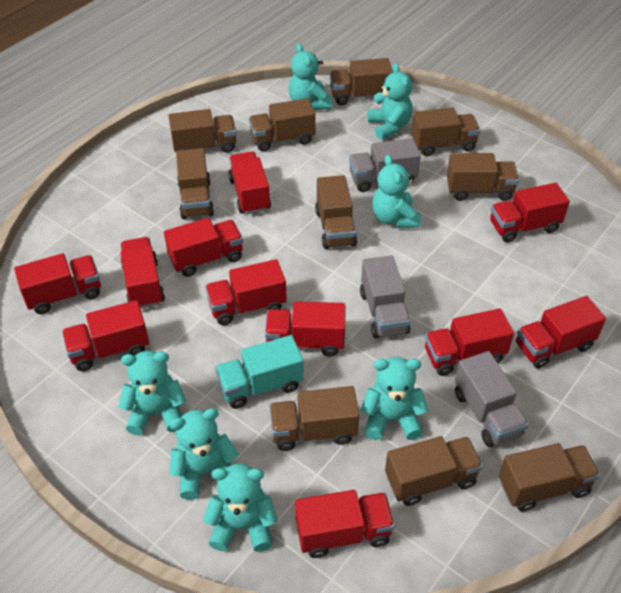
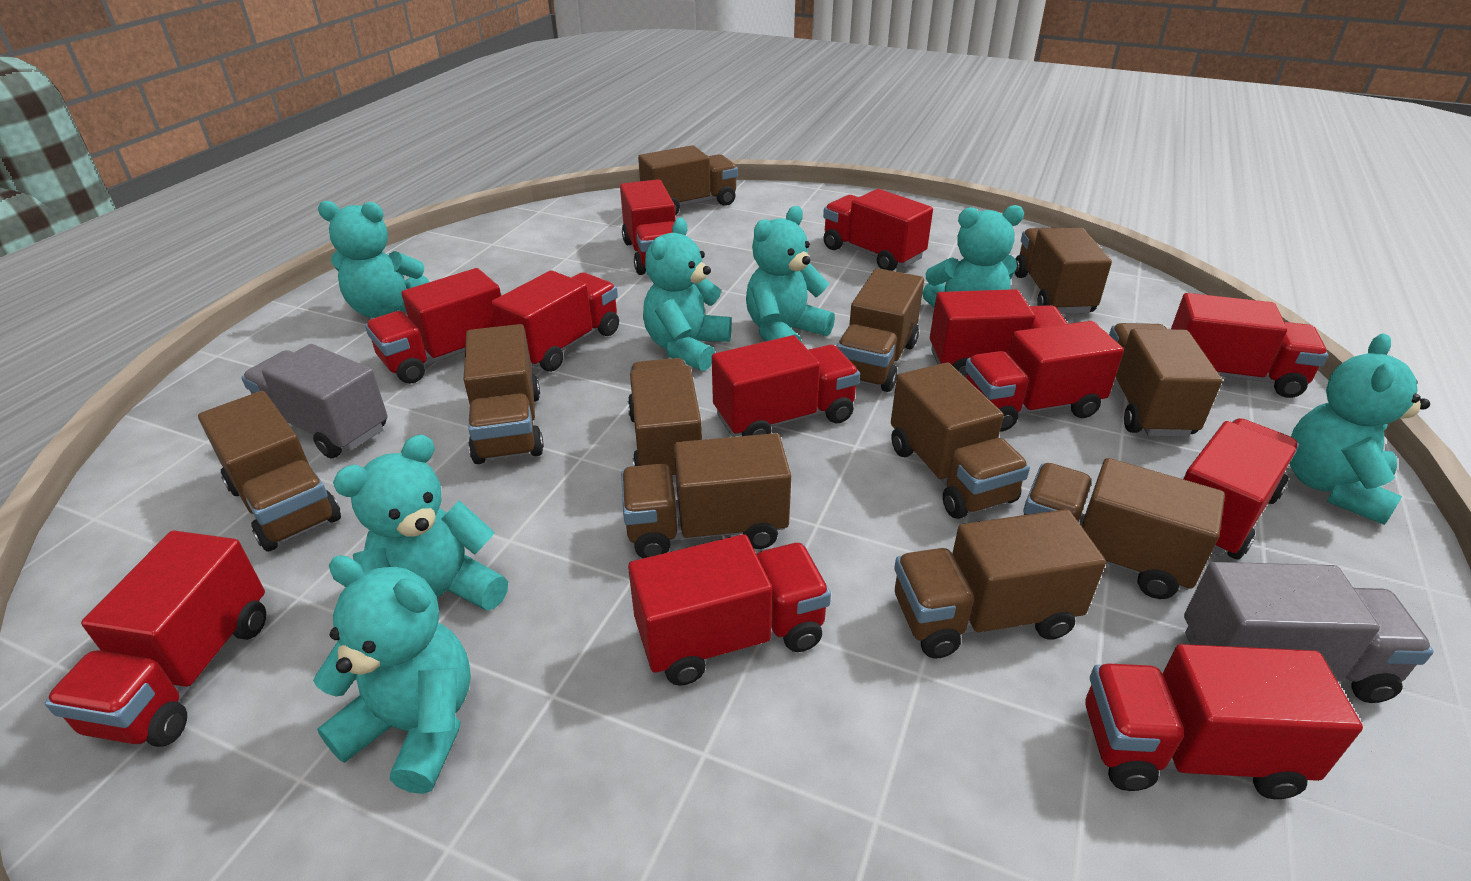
brown truck: [168,109,236,153] [176,148,214,219] [249,98,316,151] [269,386,359,451] [315,175,357,249] [330,58,393,105] [385,436,483,506] [411,108,480,156] [447,153,519,201] [499,443,600,512] = 10 -> [198,391,341,552] [463,324,544,464] [621,433,791,558] [628,358,702,482] [638,145,738,215] [837,268,924,392] [891,362,1030,519] [894,509,1106,658] [1015,227,1112,314] [1023,458,1225,599] [1109,323,1222,437] = 11
grey truck: [349,138,421,192] [360,255,410,338] [455,351,529,447] = 3 -> [241,344,388,459] [1184,562,1434,703] = 2
red truck: [14,253,101,314] [62,300,149,371] [120,237,165,309] [164,218,243,277] [205,259,287,325] [228,152,271,214] [265,301,346,357] [295,490,395,558] [425,308,514,376] [490,183,570,243] [516,296,606,369] = 11 -> [45,531,266,747] [365,268,501,384] [491,270,619,372] [620,179,676,275] [628,534,831,686] [712,335,860,437] [823,189,933,271] [930,289,1068,378] [965,321,1124,431] [1085,644,1363,799] [1171,293,1328,398] [1184,418,1299,560] = 12
turquoise truck: [215,335,304,409] = 1 -> none = 0

